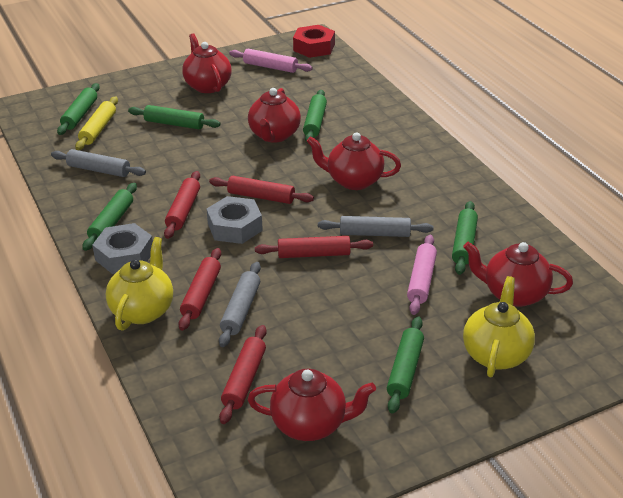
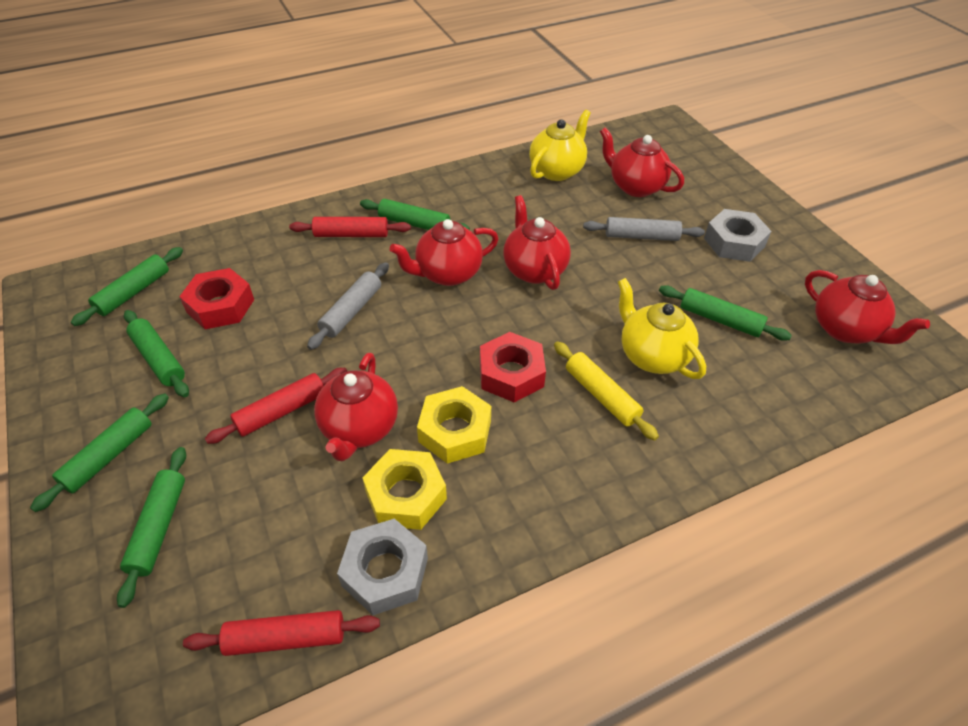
grey rolling pin: [51,149,146,177] [219,262,261,347] [318,216,434,237] = 3 -> [307,262,389,350] [583,217,705,241] = 2
pink rolling pin: [229,49,313,73] [407,235,437,315] = 2 -> none = 0
red nut: [293,25,335,58] = 1 -> [179,268,254,329] [480,332,546,402] = 2
red rolling pin: [164,171,200,239] [178,248,221,331] [209,176,314,204] [219,325,267,424] [255,236,373,258] = 5 -> [183,610,380,656] [205,368,347,444] [289,217,411,237] = 3
yellow nut: none = 0 -> [362,449,447,530] [417,386,491,464] = 2

